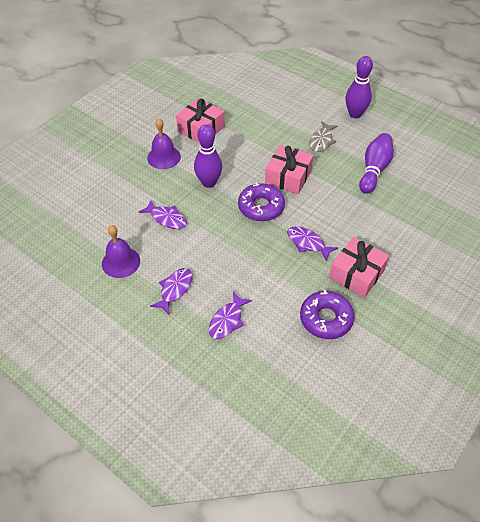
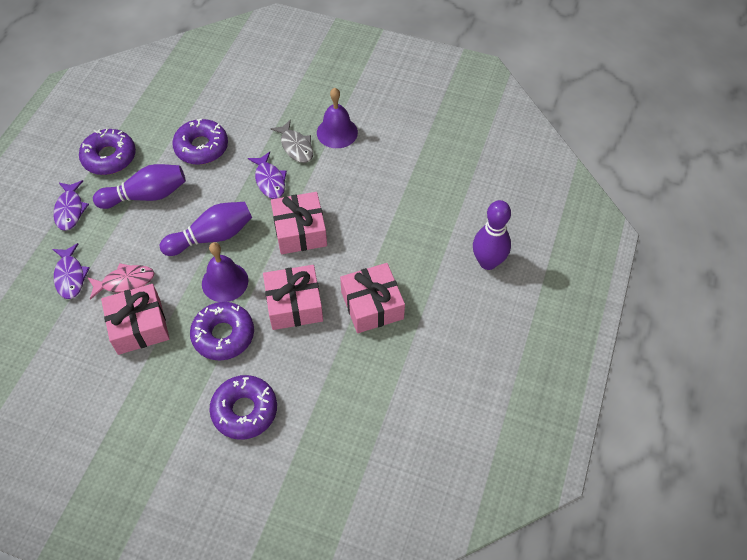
pink fish: none = 0 -> [87,263,154,300] = 1
pink gift: [176,98,225,143] [265,145,313,194] [329,237,389,298] = 3 -> [101,284,170,355] [263,265,323,330] [271,192,327,254] [340,263,405,333] = 4
purple donut: [238,182,285,222] [300,290,355,339] = 2 -> [79,129,136,175] [172,119,228,165] [190,302,254,361] [209,375,277,440] = 4
purple fish: [139,200,187,229] [150,268,192,315] [209,291,252,339] [287,226,338,261] = 4 -> [53,243,90,299] [54,180,89,231] [248,152,287,199] = 3

